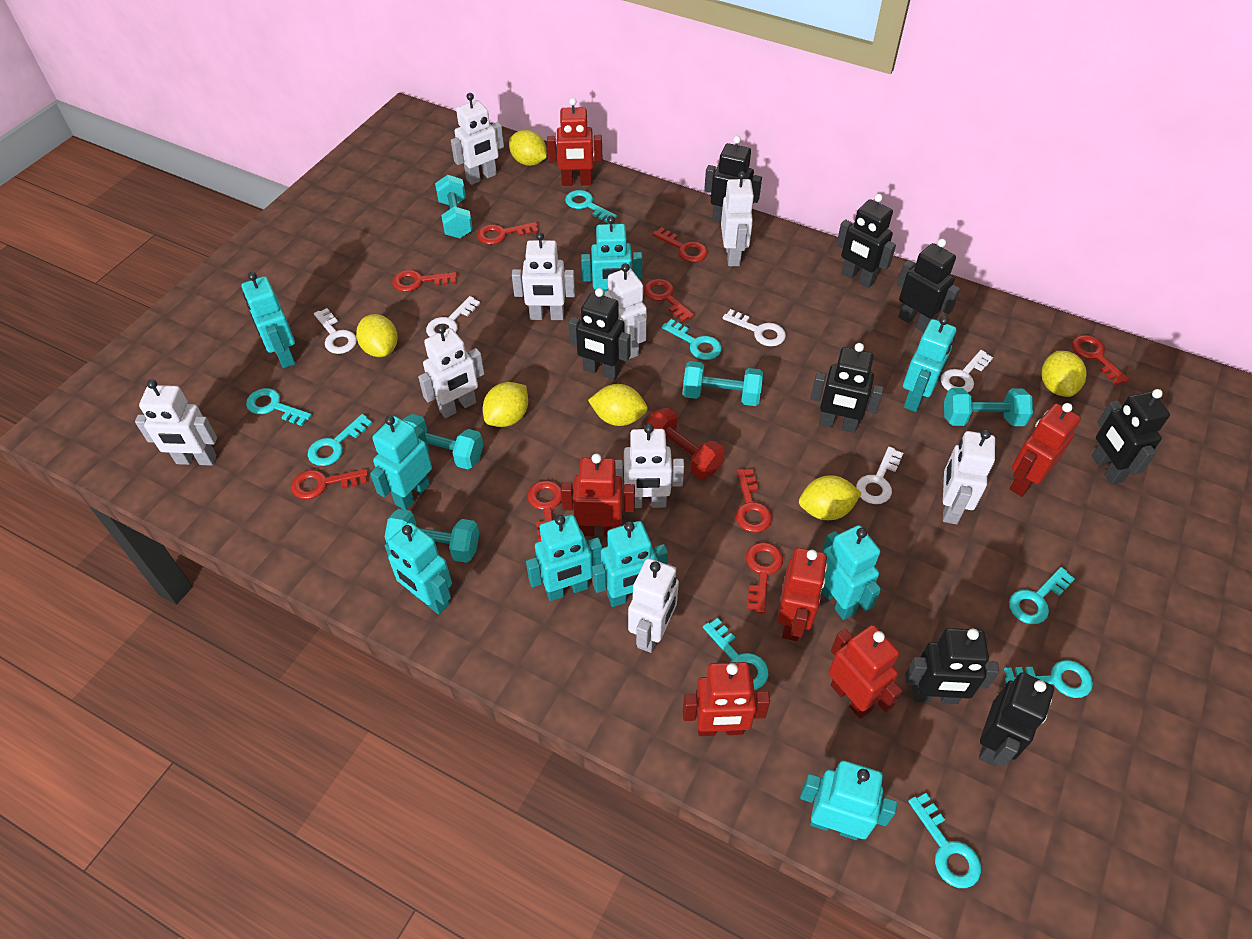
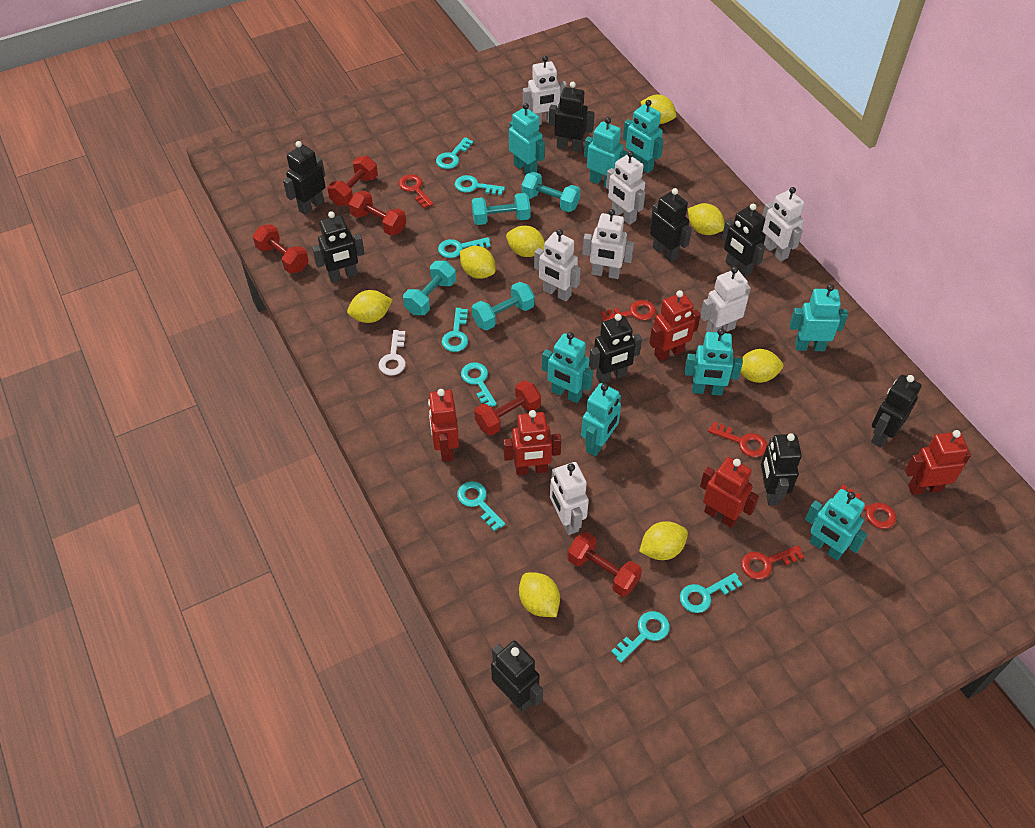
black robot: [568,288,631,380] [704,136,762,222] [810,343,884,433] [836,194,896,288] [897,239,960,332] [905,628,999,704] [979,672,1054,767] [1092,389,1170,485] = 8 -> [283,141,326,215] [312,211,365,283] [491,641,543,712] [549,82,595,152] [589,314,642,383] [650,188,692,262] [722,204,766,277] [761,433,802,505] [871,375,922,448] = 9
red dumbbell: [644,408,725,479] = 1 -> [253,224,309,273] [327,156,378,206] [349,191,406,236] [474,380,541,436] [567,532,642,597] = 5
red key: [291,469,368,499] [392,270,457,292] [477,222,538,245] [527,480,562,542] [644,279,694,322] [653,227,708,262] [736,469,772,533] [746,542,783,613] [1072,335,1130,385] = 9 -> [399,174,434,208] [601,300,656,321] [708,422,767,457] [741,545,804,580] [835,485,896,529] = 5
red robot: [547,98,602,186] [561,453,635,537] [683,662,770,736] [777,548,827,641] [829,625,902,719] [1010,403,1081,497] = 6 -> [428,389,459,462] [503,410,561,475] [649,290,701,361] [700,457,759,528] [905,430,971,495] = 5
turquoise dumbbell: [385,509,479,563] [403,414,483,470] [435,175,473,238] [683,361,763,406] [944,388,1033,426] = 5 -> [403,261,456,315] [472,193,531,225] [472,282,535,330] [521,172,580,212] = 4
turquoise robot: [241,272,295,368] [370,416,432,510] [385,522,452,615] [526,515,602,601] [581,216,642,296] [592,521,668,607] [800,761,897,840] [821,525,881,620] [903,316,956,412] = 9 -> [509,103,545,174] [542,332,593,403] [581,383,621,456] [584,117,628,187] [623,100,664,173] [684,328,743,396] [789,284,848,351] [805,489,867,561] = 8
white key: [314,308,357,354] [426,296,480,337] [723,309,786,346] [856,446,903,504] [941,350,993,392] = 5 -> [378,330,406,375] = 1
white robot: [135,379,217,466] [418,325,485,418] [451,93,504,185] [512,232,575,320] [604,263,647,359] [615,424,684,508] [628,558,679,653] [721,171,754,266] [943,429,995,524] = 9 -> [523,56,567,125] [534,229,581,302] [550,462,589,535] [583,209,634,279] [606,151,645,225] [700,267,751,332] [763,187,804,261] = 7
yellow lemon: [356,314,398,357] [483,382,528,427] [509,130,547,166] [588,384,648,426] [799,475,861,520] [1042,351,1087,397] = 6 -> [347,290,392,323] [460,246,496,279] [506,226,545,257] [519,572,560,617] [639,521,688,560] [641,94,676,124] [688,203,725,235] [740,349,783,383] = 8

